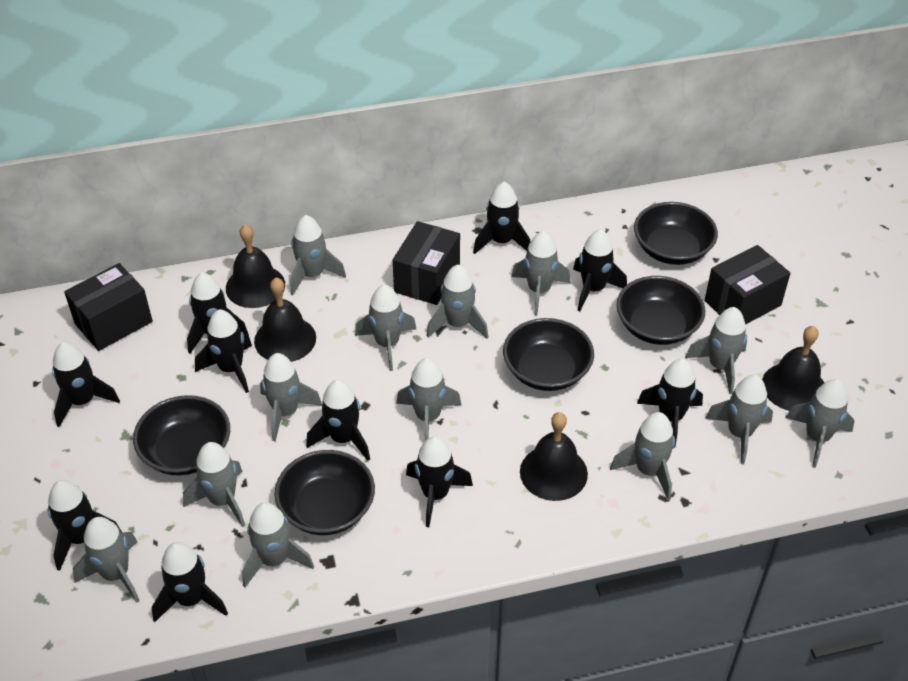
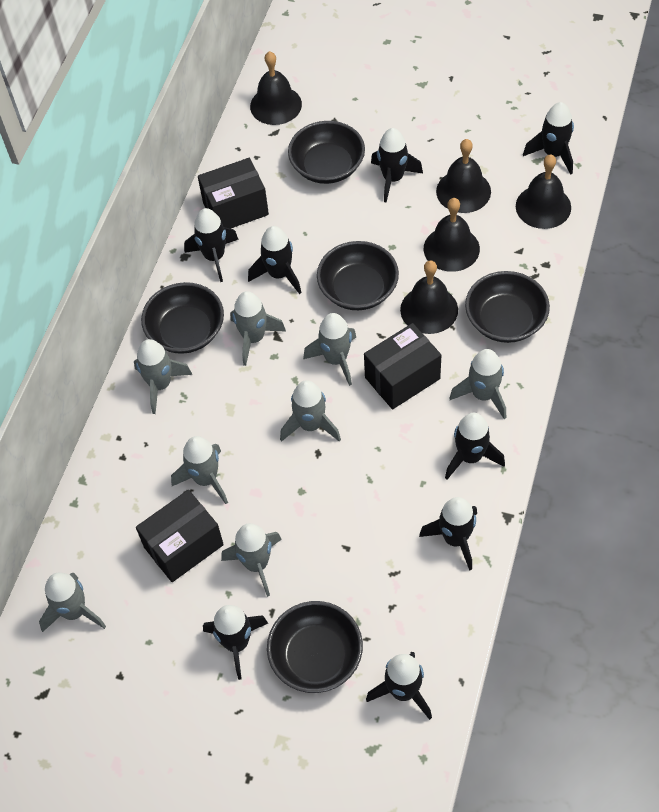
black bell: [226,224,285,308] [254,278,316,362] [520,412,588,501] [762,326,824,411] = 4 -> [250,51,302,125] [400,260,458,334] [424,198,480,272] [436,139,491,213] [516,154,571,229] = 5
black rocket: [48,480,122,571] [52,342,120,427] [152,542,228,623] [187,273,249,354] [195,309,252,393] [306,380,370,461] [406,436,473,527] [473,182,530,254] [573,229,627,311] [637,358,703,448] = 10 -> [184,208,239,282] [203,605,268,680] [248,226,302,294] [366,652,432,720] [371,128,423,203] [419,497,477,571] [445,413,505,479] [523,102,574,175] = 8
grey rocket: [73,517,140,603] [183,442,245,527] [242,502,314,587] [260,353,322,441] [290,215,346,296] [355,284,416,371] [396,358,461,441] [427,264,488,339] [511,231,571,315] [610,412,675,500] [685,307,747,394] [705,375,773,464] [786,379,855,468] = 13 -> [39,573,106,632] [134,339,192,414] [171,436,228,504] [221,523,282,597] [230,291,286,366] [280,380,341,442] [303,313,356,386] [450,349,506,419] = 8

